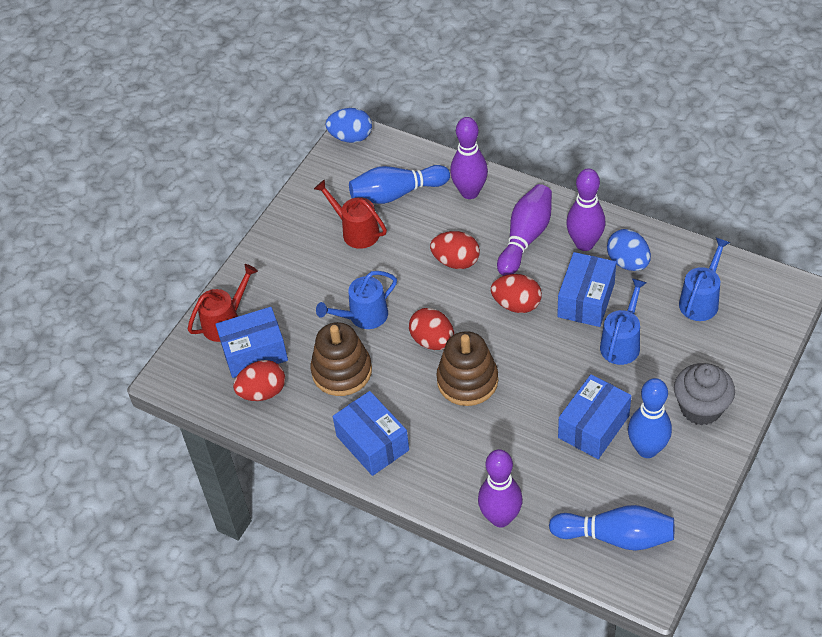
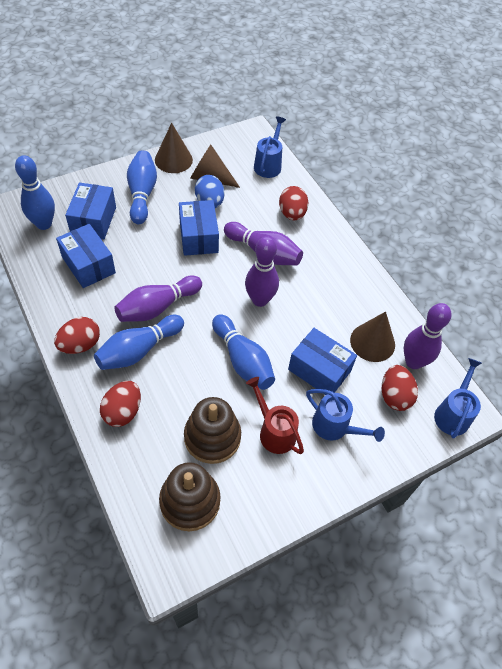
blue bowling pin: [349,165,450,204] [549,505,674,551] [628,378,672,458] = 3 -> [15,155,55,230] [94,315,184,370] [127,150,157,224] [212,314,275,390] = 4
blue egg: [326,108,372,143] [607,229,651,271] = 2 -> [195,175,224,208] = 1
brown cone: none = 0 -> [155,123,193,173] [190,145,240,188] [350,311,395,362] = 3
grey cupcake: [674,363,735,425] = 1 -> none = 0
red watering can: [188,264,258,342] [314,180,387,249] = 2 -> [246,377,304,454] = 1

